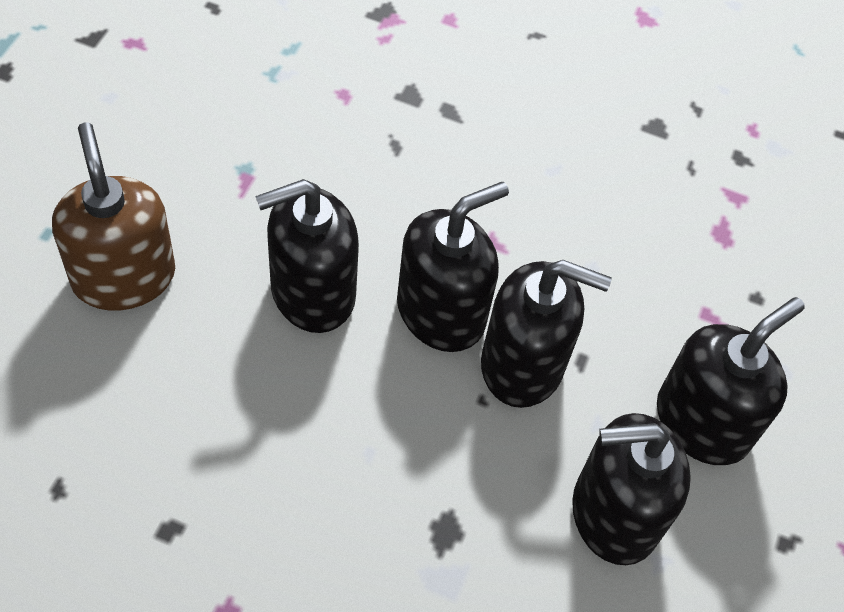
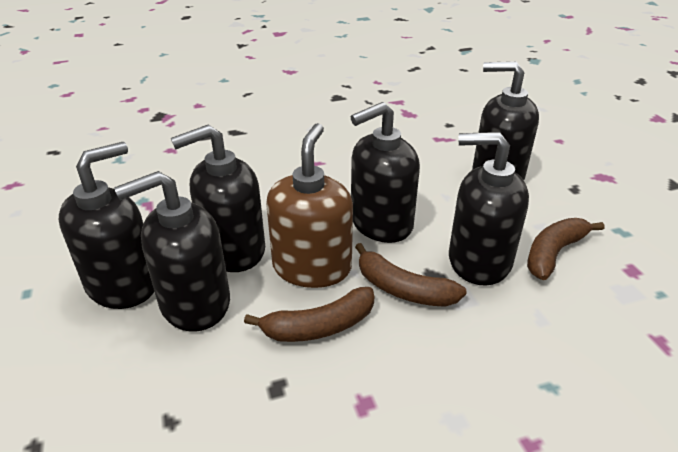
black soap dispenser: [255,179,359,333] [397,182,509,352] [481,260,612,408] [572,413,691,565] [657,297,805,465] = 5 -> [59,142,154,309] [114,171,230,332] [171,125,265,272] [351,102,420,243] [449,132,529,286] [472,61,539,180] = 6
brown banana: none = 0 -> [244,287,374,342] [355,243,467,307] [527,218,604,280] = 3

